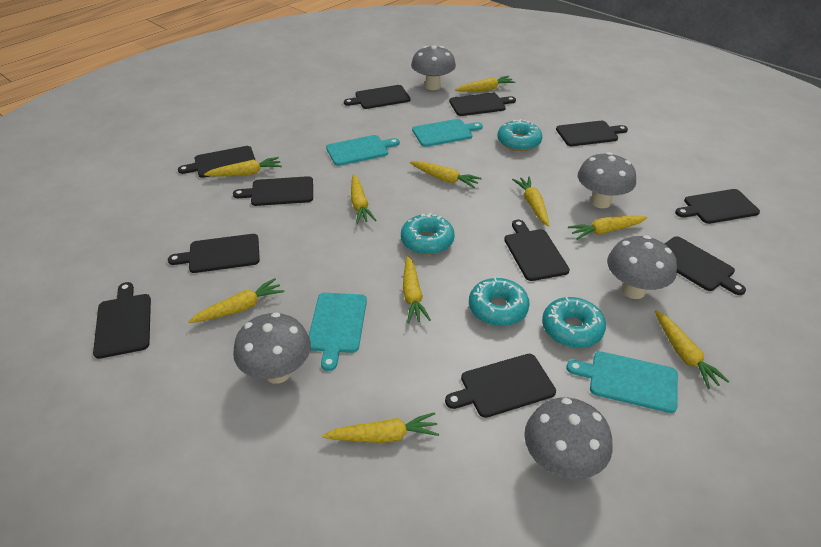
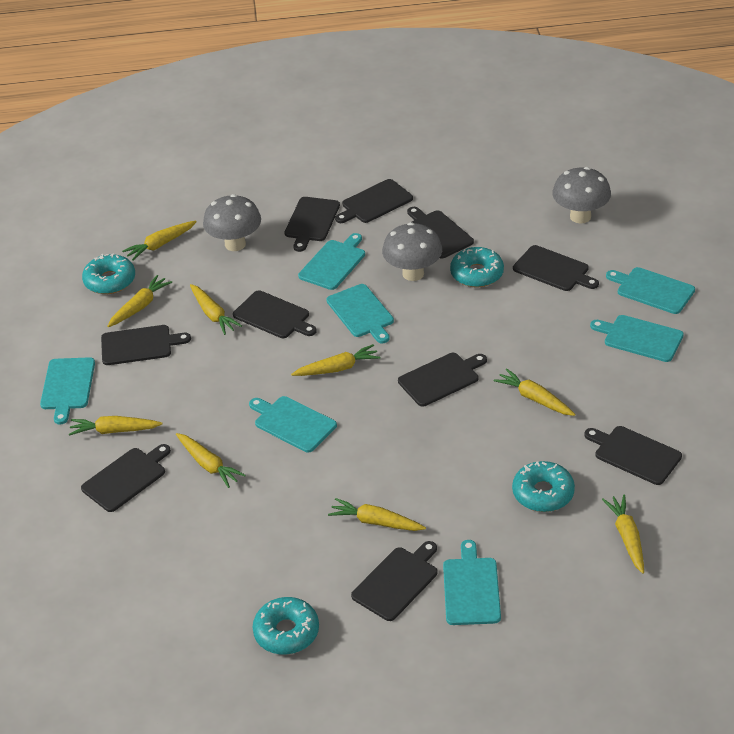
black cutting board: [93,282,151,359] [168,234,260,273] [178,146,256,178] [233,176,313,206] [344,85,410,109] [445,354,556,418] [449,93,516,116] [504,220,570,281] [556,121,628,146] [665,236,746,295] [675,189,760,224] = 11 -> [81,444,171,512] [101,325,191,365] [233,290,317,338] [284,197,340,252] [335,179,413,223] [351,541,437,621] [398,353,487,407] [407,207,474,258] [513,245,599,291] [584,426,682,485] = 10
grey mushroom: [233,312,311,384] [411,45,456,90] [524,398,613,479] [578,152,636,208] [607,235,677,299] = 5 -> [203,194,261,251] [382,222,442,281] [552,167,611,224] = 3
turquoise cutting board: [309,293,367,371] [326,135,400,166] [412,119,483,147] [566,351,678,413] = 4 -> [40,357,95,425] [249,396,337,452] [298,233,365,290] [326,284,394,343] [443,540,501,625] [590,315,684,362] [606,267,695,314] = 7
yellow carrot: [188,278,284,323] [204,157,282,176] [322,412,439,443] [351,174,376,224] [403,256,431,323] [410,161,482,188] [455,76,515,92] [512,177,550,227] [568,216,647,240] [655,310,730,389] = 10 -> [69,416,163,436] [107,275,172,327] [122,221,197,261] [176,433,246,488] [190,284,242,335] [291,344,381,376] [328,498,426,531] [494,368,575,416] [602,495,644,574] = 9

